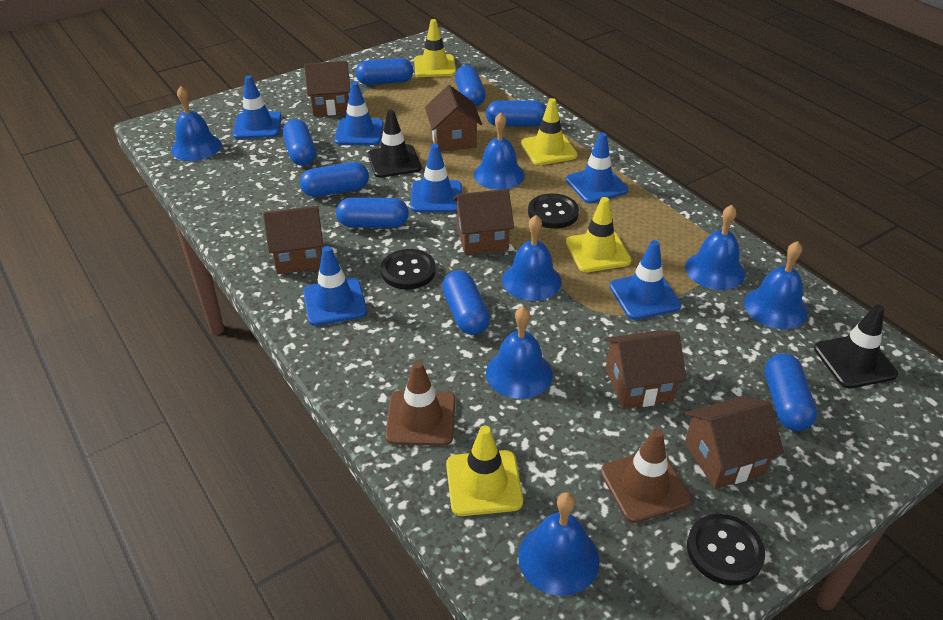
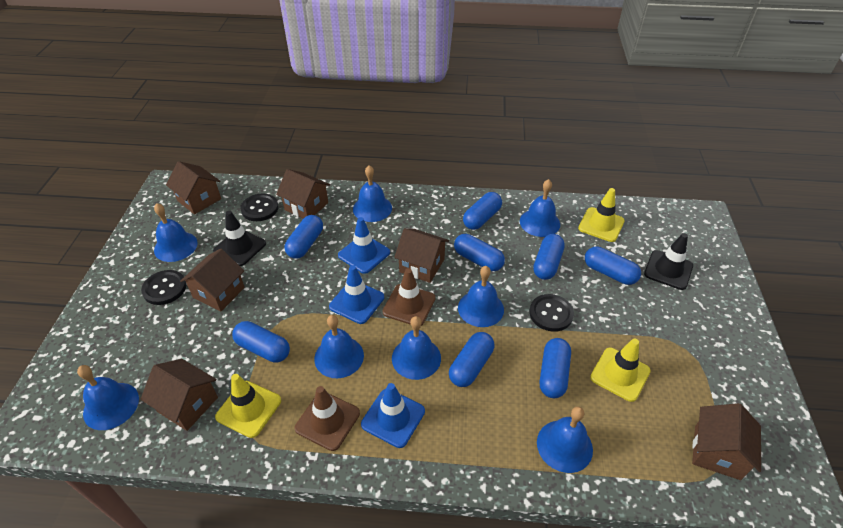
blue bell: [171,86,222,161] [473,112,525,190] [486,306,553,399] [502,215,562,301] [518,492,600,596] [685,205,745,290] [744,241,808,329] = 7 -> [77,365,139,430] [154,203,198,262] [314,315,364,378] [353,165,392,222] [392,316,441,380] [458,266,504,327] [520,179,560,237] [537,406,593,473] = 8
blue traffic cone: [233,75,282,139] [303,246,367,326] [334,82,384,145] [410,144,462,212] [566,133,629,204] [610,240,682,320] = 6 -> [329,265,384,324] [338,217,390,274] [361,383,425,448] = 3
yellow traffic cone: [414,19,456,77] [446,426,523,516] [521,98,578,165] [566,197,631,272] = 4 -> [215,374,281,438] [578,188,625,242] [590,338,651,402] = 3

